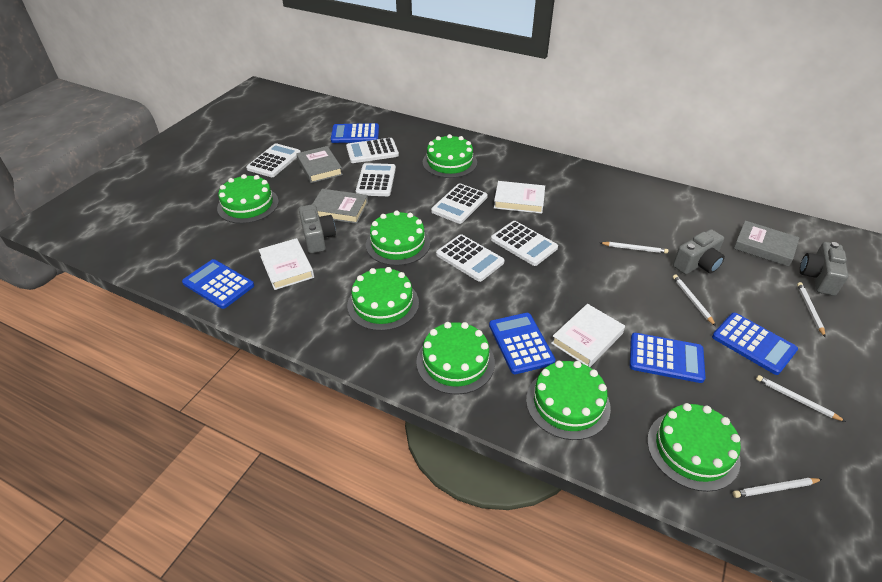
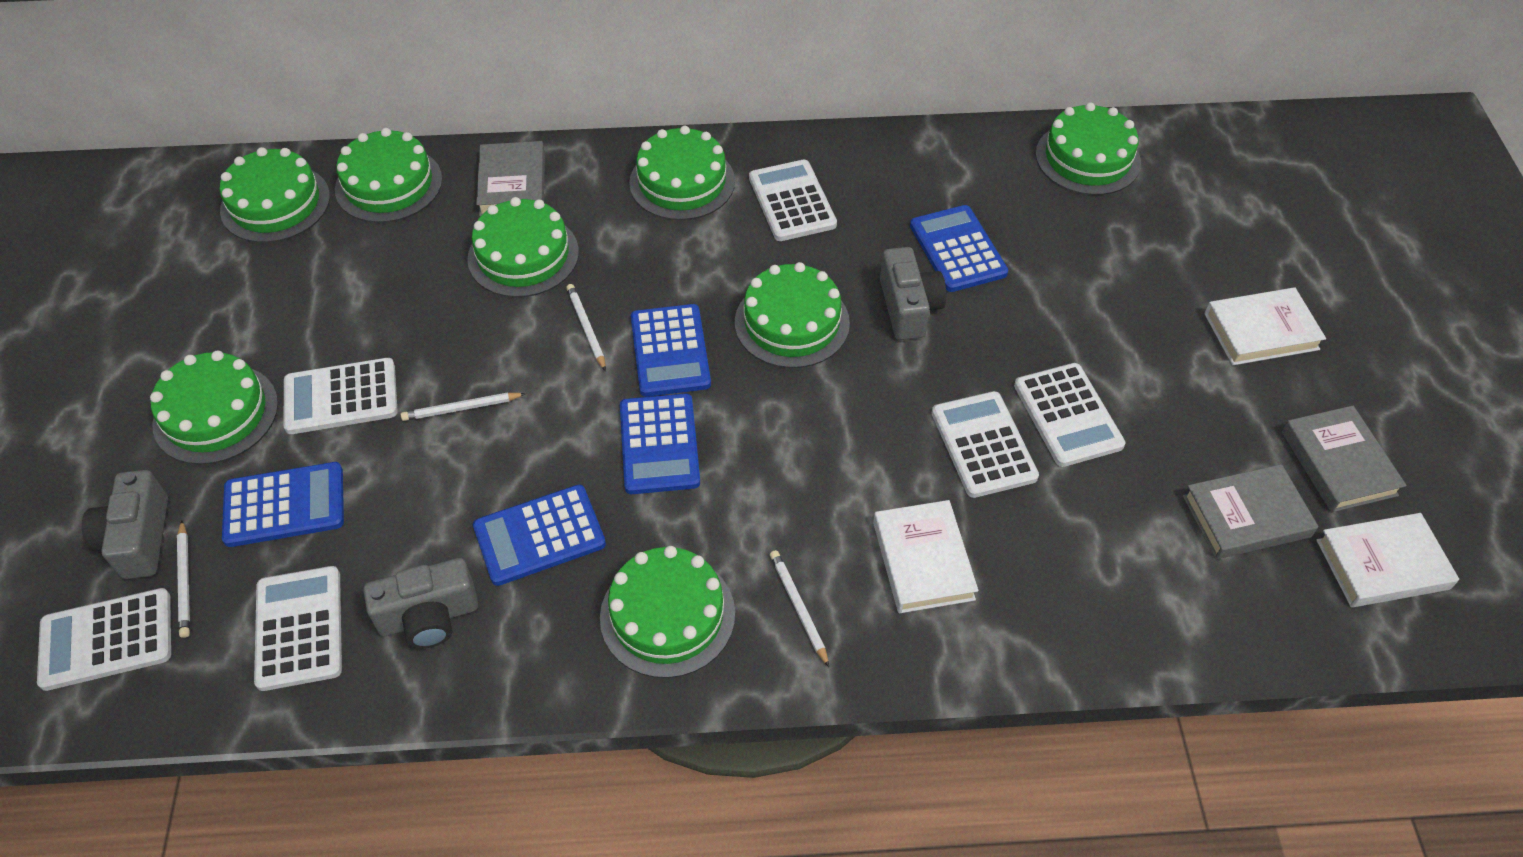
green cake: [217,174,279,224] [347,267,419,331] [366,211,430,266] [416,322,495,395] [423,134,477,178] [526,361,611,440] [647,403,741,492] = 7 -> [150,350,278,465] [220,147,330,243] [335,128,442,223] [467,197,579,297] [600,546,735,678] [629,126,735,220] [735,262,850,368] [1036,102,1141,195] = 8
white pencil: [600,242,668,254] [673,275,716,326] [733,478,822,498] [756,375,846,422] [797,282,826,337] = 5 -> [177,521,190,638] [401,392,526,421] [566,284,606,371] [770,550,829,667] = 4

